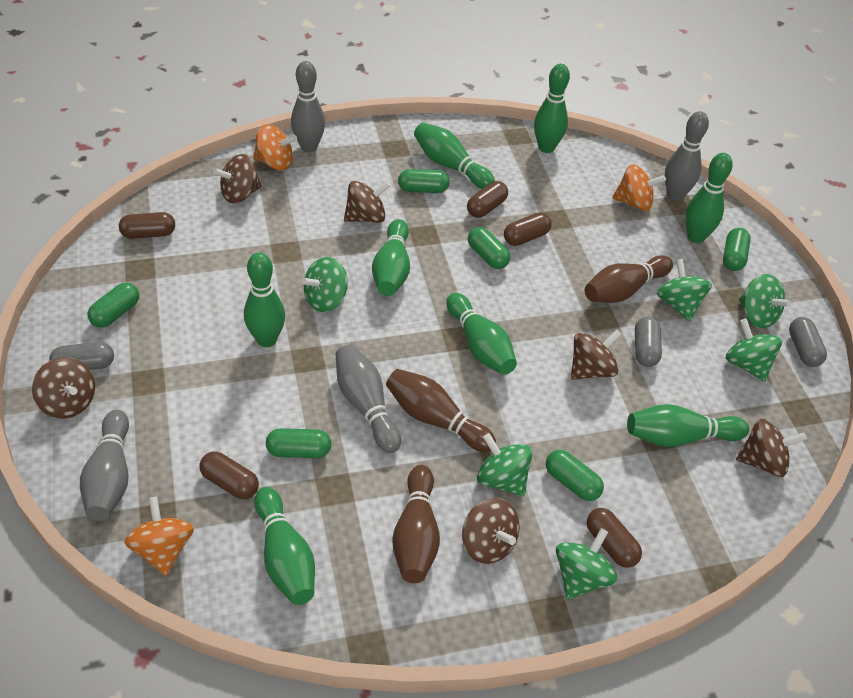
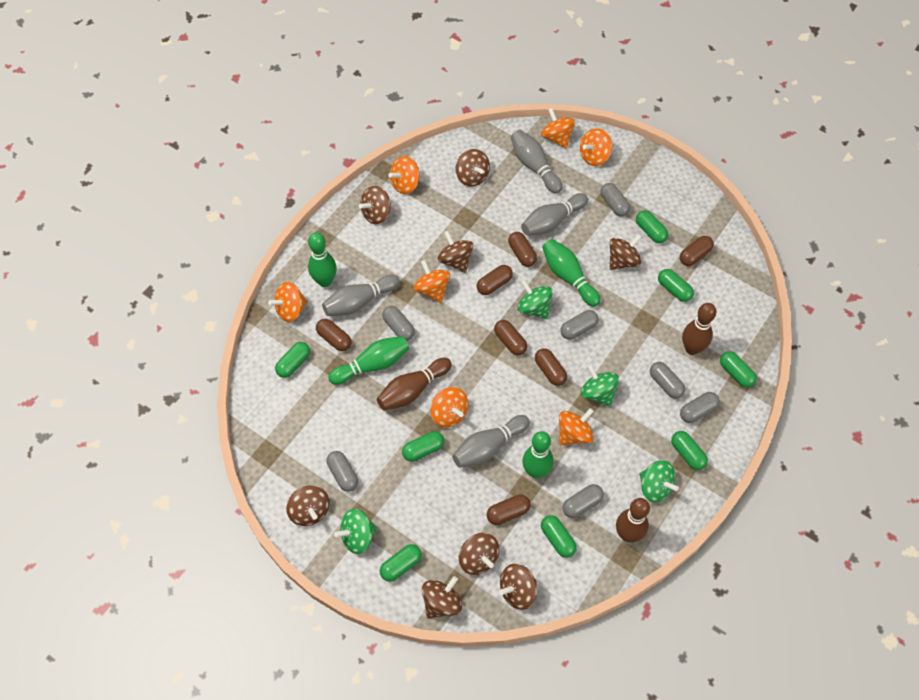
brown capsule: [119,212,175,239] [199,451,259,499] [467,181,508,218] [504,212,552,246] [587,508,642,568] = 5 -> [316,319,351,351] [477,265,513,295] [487,494,530,525] [494,320,527,355] [508,232,537,267] [535,348,567,386] [680,236,714,266] = 7
brown spinning top: [32,357,95,419] [213,154,262,204] [344,181,391,223] [462,498,519,564] [571,330,622,380] [736,419,807,477] = 6 -> [286,485,330,526] [359,186,391,224] [422,576,462,619] [438,231,473,273] [455,149,490,187] [459,533,499,575] [499,564,537,610] [610,234,642,270] = 8
green bowling pin: [244,252,285,347] [254,487,315,605] [372,219,410,296] [414,122,495,189] [446,293,517,375] [534,64,570,153] [627,404,749,447] [685,153,733,243] = 8 -> [308,232,337,287] [329,336,410,385] [522,431,553,479] [542,239,600,307] = 4
green capsule: [88,282,139,328] [266,428,331,458] [398,169,450,193] [468,227,510,269] [546,450,604,501] [723,228,751,271] = 6 -> [275,342,310,378] [380,544,422,582] [402,431,444,462] [541,515,577,558] [636,210,669,243] [658,269,694,302] [671,431,708,470] [720,351,757,388] = 8
green spinning top: [301,257,348,312] [477,433,533,497] [556,528,617,600] [657,259,712,321] [726,318,782,382] [739,274,791,328] = 6 -> [334,509,377,554] [518,280,553,319] [581,364,619,407] [639,460,679,503] = 4
grey capsule: [49,342,114,370] [635,317,662,367] [789,317,827,367] = 3 -> [327,451,358,492] [382,306,415,341] [560,310,599,340] [563,484,604,518] [601,183,630,216] [650,362,685,399] [680,392,720,423] = 7
orange spinning top: [124,496,194,576] [253,124,297,171] [612,164,666,211] = 3 -> [268,282,307,322] [389,156,420,194] [414,260,450,303] [430,387,468,428] [541,108,575,148] [559,408,594,445] [580,128,612,166] = 7

